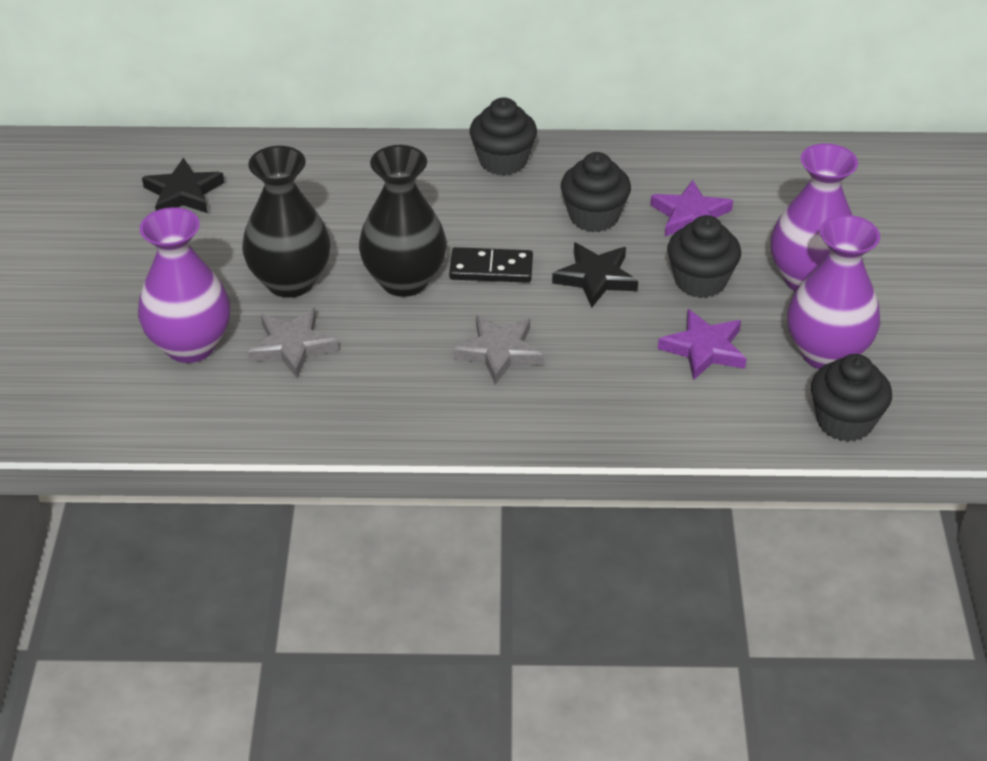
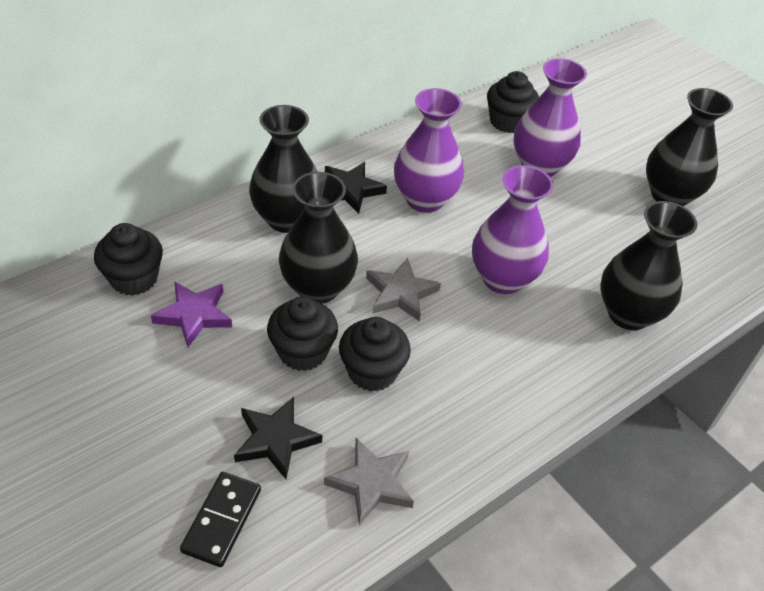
black vase: [242,146,331,298] [359,145,447,297] = 2 -> [249,105,318,233] [279,172,358,304] [600,201,697,330] [646,88,733,207] = 4
purple star: [650,180,733,236] [658,309,747,380] = 2 -> [151,281,232,347] = 1

